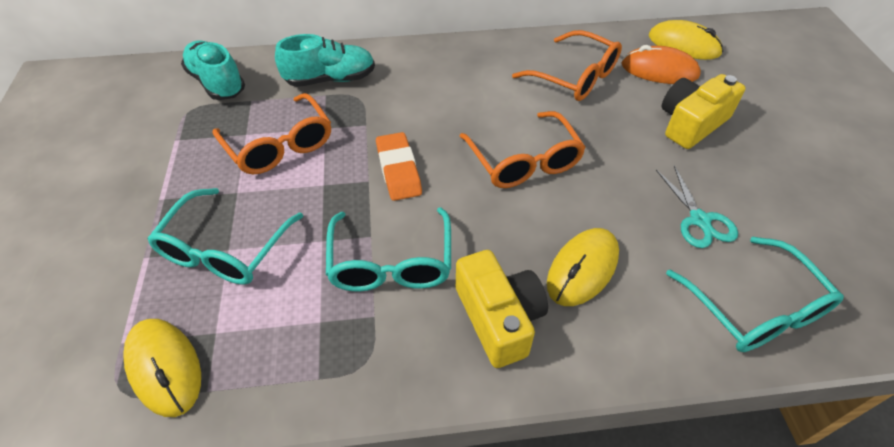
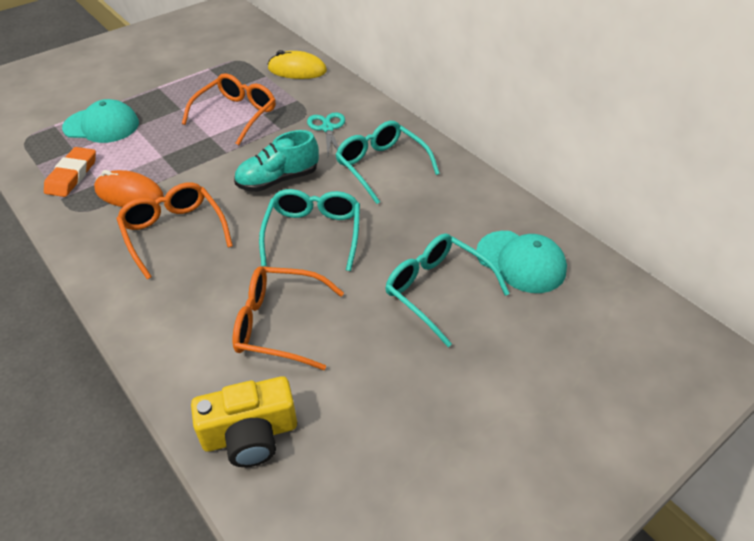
turquoise cap: none = 0 -> [62,99,139,143] [476,231,567,293] = 2
turquoise shoe: [181,41,245,100] [275,34,375,87] = 2 -> [234,130,319,192] = 1
yellow camera: [456,250,548,368] [662,74,746,149] = 2 -> [191,376,297,467] = 1
yellow mouse: [123,319,201,417] [547,228,619,306] [649,20,723,60] = 3 -> [268,50,327,79] = 1

